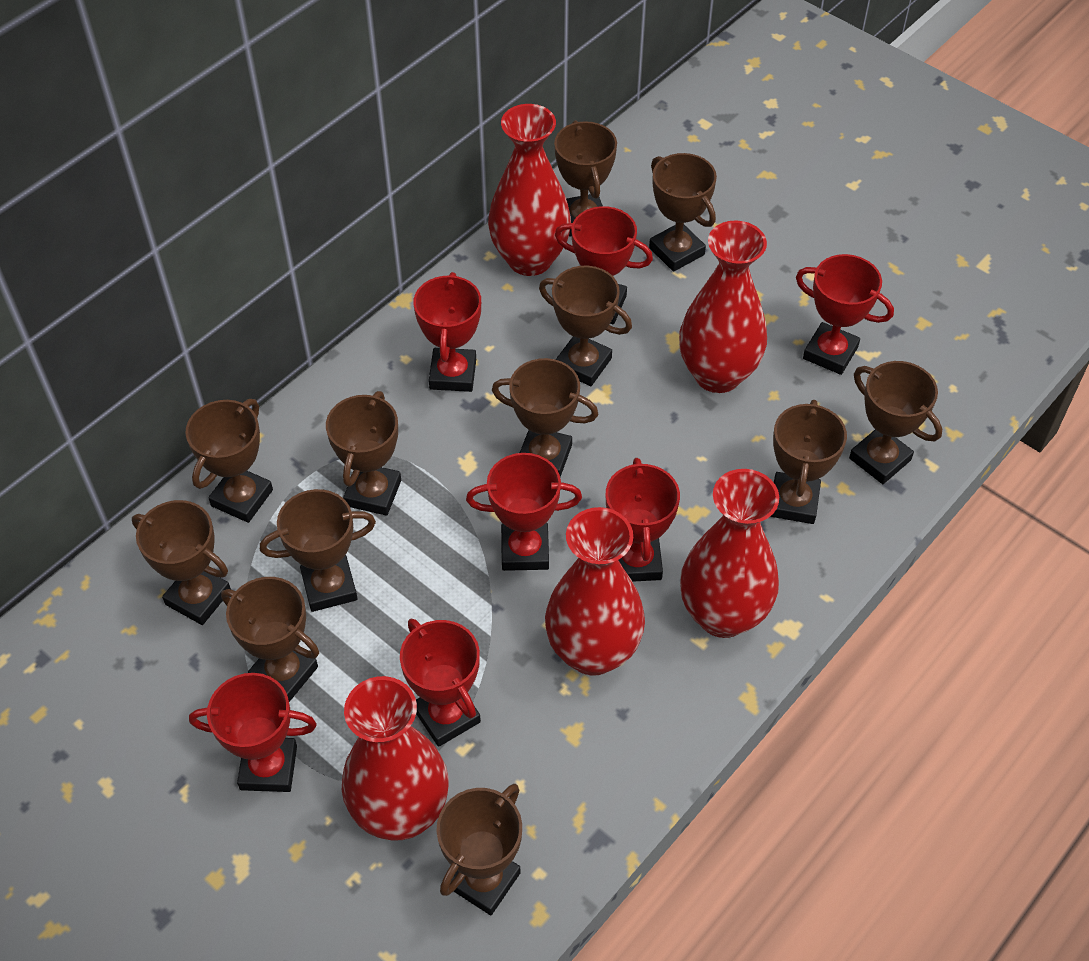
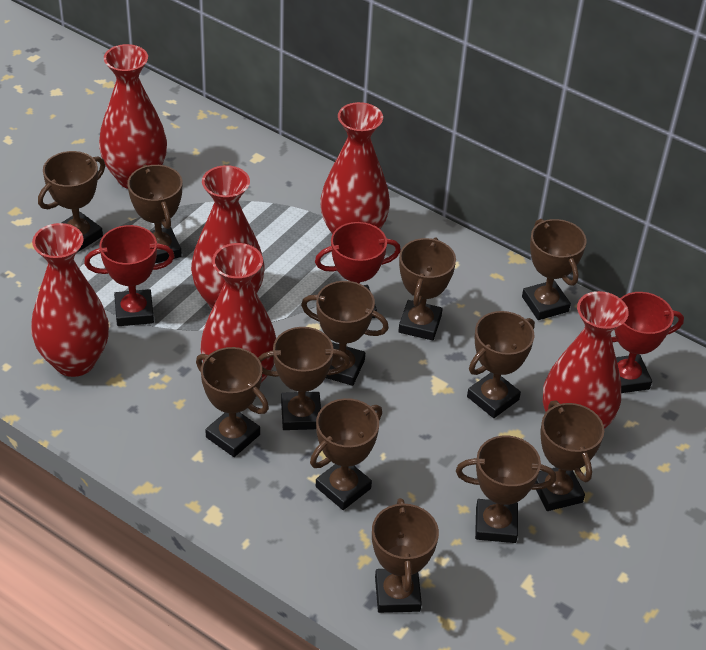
red trophy: [189,673,317,792] [400,619,481,747] [413,272,481,392] [466,453,582,571] [555,206,653,324] [606,458,680,582] [796,254,894,375] = 7 -> [84,225,175,326] [315,222,401,318] [611,292,684,393] = 3
red vase: [342,676,448,841] [488,104,571,276] [545,507,645,676] [679,220,767,393] [680,469,779,638] = 5 -> [31,223,109,377] [99,44,167,189] [191,165,265,309] [200,243,276,383] [320,102,390,234] [543,291,629,429] = 6

